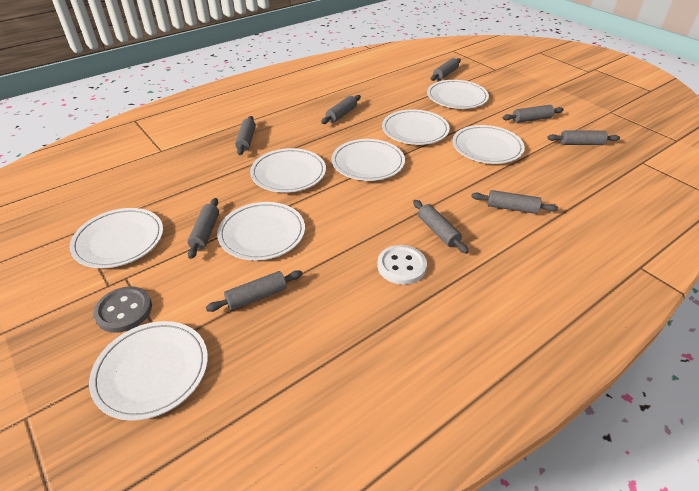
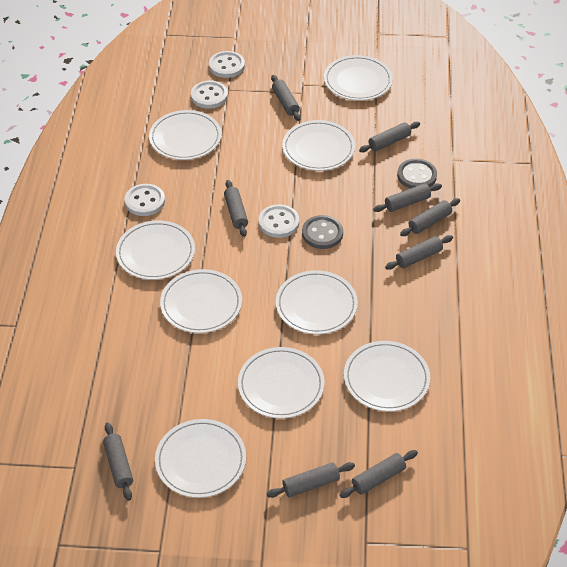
grey button: [93,286,152,333] = 1 -> [302,215,343,249] [397,159,437,189] = 2
white button: [377,245,427,285] = 1 -> [124,184,165,216] [191,81,228,109] [209,51,245,78] [258,204,299,238] = 4
white plate: [69,208,163,268] [89,321,208,421] [217,202,305,261] [250,148,326,193] [332,139,405,181] [382,109,450,145] [427,80,489,109] [453,125,525,164] = 8 -> [116,220,195,280] [149,110,221,160] [155,419,246,498] [160,269,242,333] [238,347,325,419] [276,270,358,334] [282,120,355,171] [324,55,393,101] [344,341,430,412] = 9

